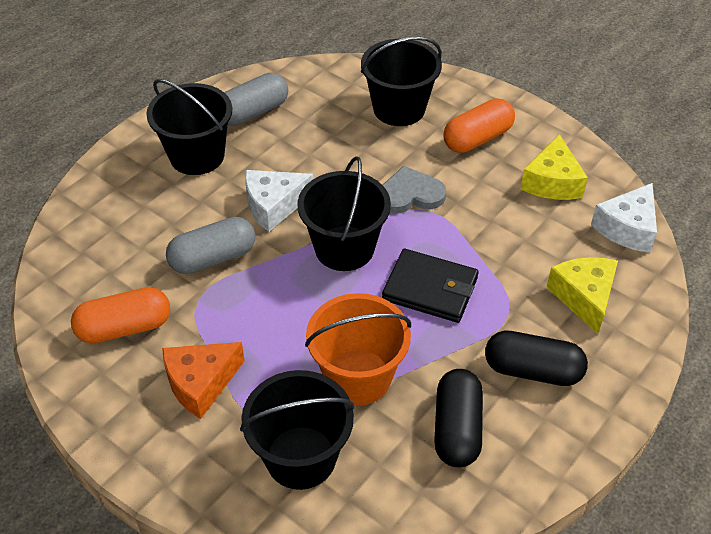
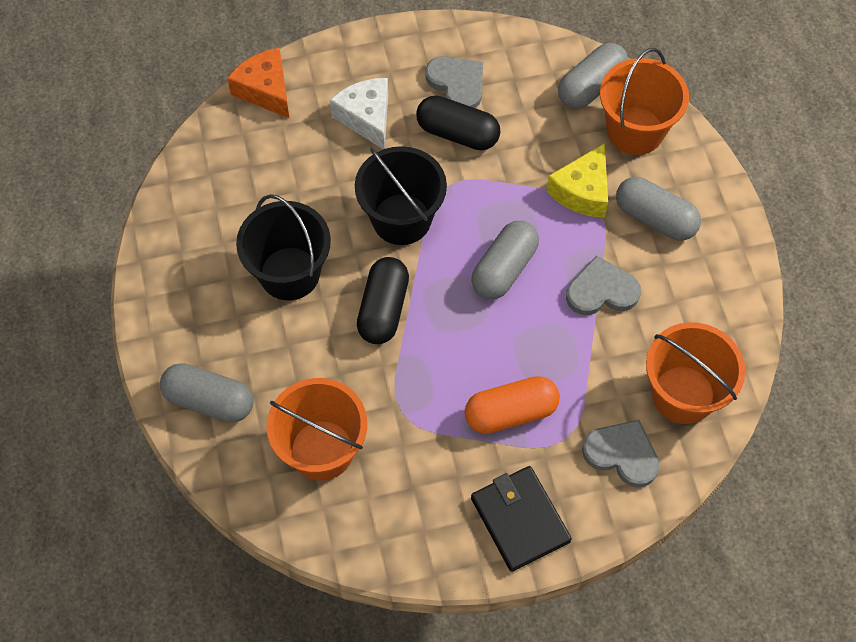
black bucket: [146,79,232,175] [240,370,354,490] [297,156,391,271] [361,36,442,126] = 4 -> [236,194,331,300] [355,146,447,245] = 2
grey capsule: [166,217,255,274] [224,73,288,126] = 2 -> [160,363,253,423] [471,221,539,299] [558,43,628,109] [616,177,701,241] = 4
grey heart: [383,166,446,214] = 1 -> [425,56,483,108] [566,255,641,315] [582,420,659,487] = 3
orange bucket: [305,293,411,405] = 1 -> [266,378,367,481] [600,48,689,155] [646,322,745,424] = 3
orange capsule: [71,287,170,343] [443,98,515,153] = 2 -> [465,376,560,434] = 1
white cheese: [245,170,313,232] [591,183,657,253] = 2 -> [330,78,388,149] = 1
yellow cheese: [520,134,588,200] [547,257,618,334] = 2 -> [547,143,608,218] = 1

